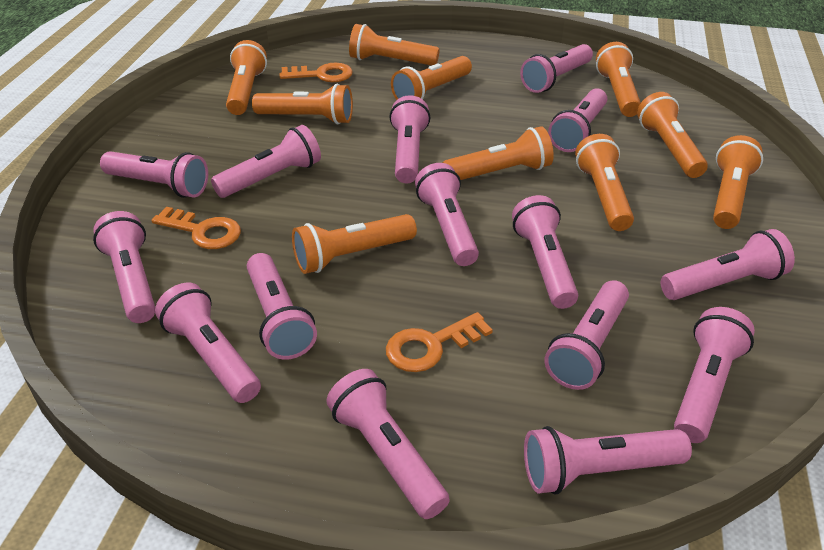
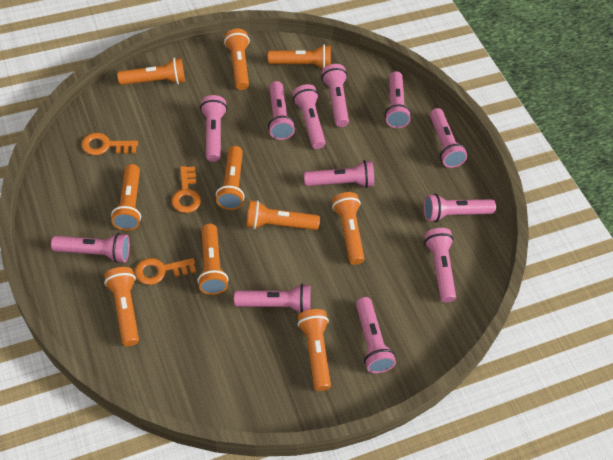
pink flashlight: [93,211,155,323] [100,151,208,198] [155,283,261,403] [211,125,321,198] [247,253,317,360] [326,369,450,519] [389,95,430,184] [415,163,479,266] [512,195,578,309] [520,44,593,93] [524,426,692,494] [544,280,629,390] [548,88,607,152] [661,229,795,300] [674,307,755,443] = 15 -> [51,233,130,263] [200,95,227,162] [234,283,311,313] [268,81,295,140] [292,84,326,149] [304,160,374,188] [322,64,349,127] [356,297,396,373] [385,71,411,128] [424,194,496,222] [424,228,456,302] [430,108,467,168] = 12

